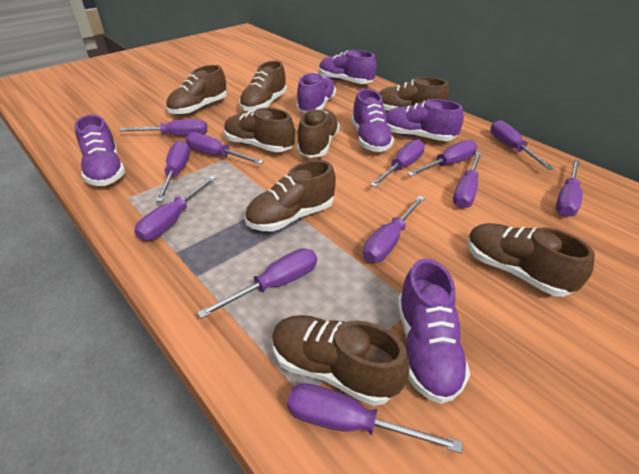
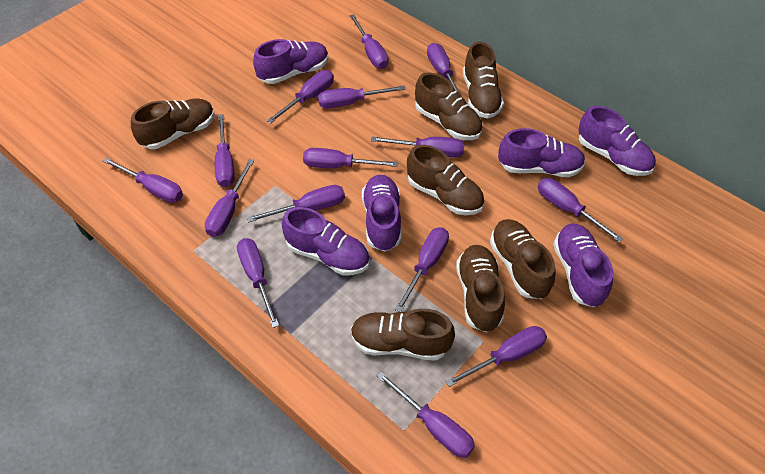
brown shoe: [166,65,227,115] [224,108,295,152] [239,61,287,111] [245,160,336,231] [272,315,410,406] [297,109,340,158] [379,77,449,112] [467,223,595,297] = 8 -> [131,98,215,149] [351,309,455,361] [407,145,484,215] [415,73,482,140] [456,245,505,332] [463,42,504,119] [490,219,556,299] = 7
purple screwdriver: [119,119,207,136] [134,176,216,241] [156,141,190,202] [186,132,264,164] [197,248,317,319] [287,383,462,453] [363,196,425,263] [370,139,425,187] [407,140,477,176] [453,152,482,208] [490,120,554,170] [556,160,583,217] = 12 -> [103,157,183,203] [205,159,255,237] [215,114,235,187] [237,238,279,328] [247,185,345,222] [267,70,334,123] [303,148,398,168] [318,86,406,108] [350,14,388,69] [371,137,465,158] [377,371,475,458] [395,227,449,312] [427,43,466,102] [446,326,547,387] [538,178,623,243] = 15

